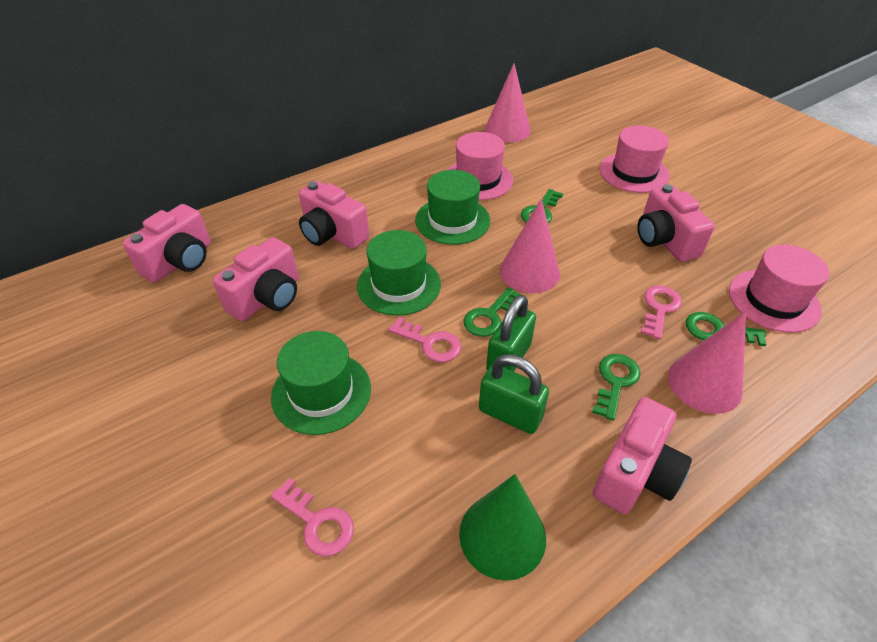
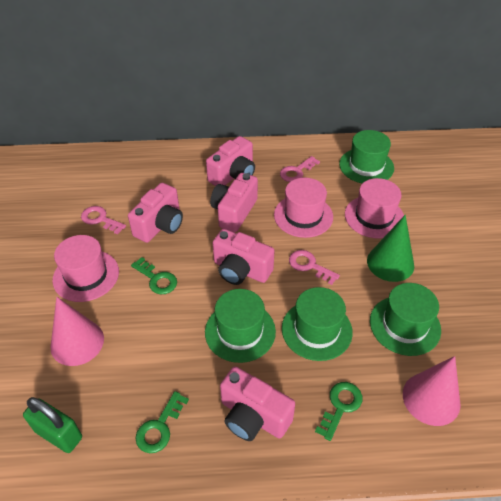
green hat: [271,331,371,435] [357,230,441,316] [415,170,490,245] = 3 -> [205,289,276,363] [282,287,353,361] [339,130,394,184] [370,283,441,356] = 4
green key: [463,287,521,337] [521,189,563,223] [592,354,641,421] [686,312,766,346] = 4 -> [131,257,177,294] [135,391,189,453] [315,382,362,441] = 3
green padlock: [479,354,549,434] [486,295,536,372] = 2 -> [23,397,82,453] = 1
pink cone: [485,63,531,142] [500,199,560,293] [668,311,746,414] = 3 -> [50,297,104,366] [403,356,461,426] = 2

